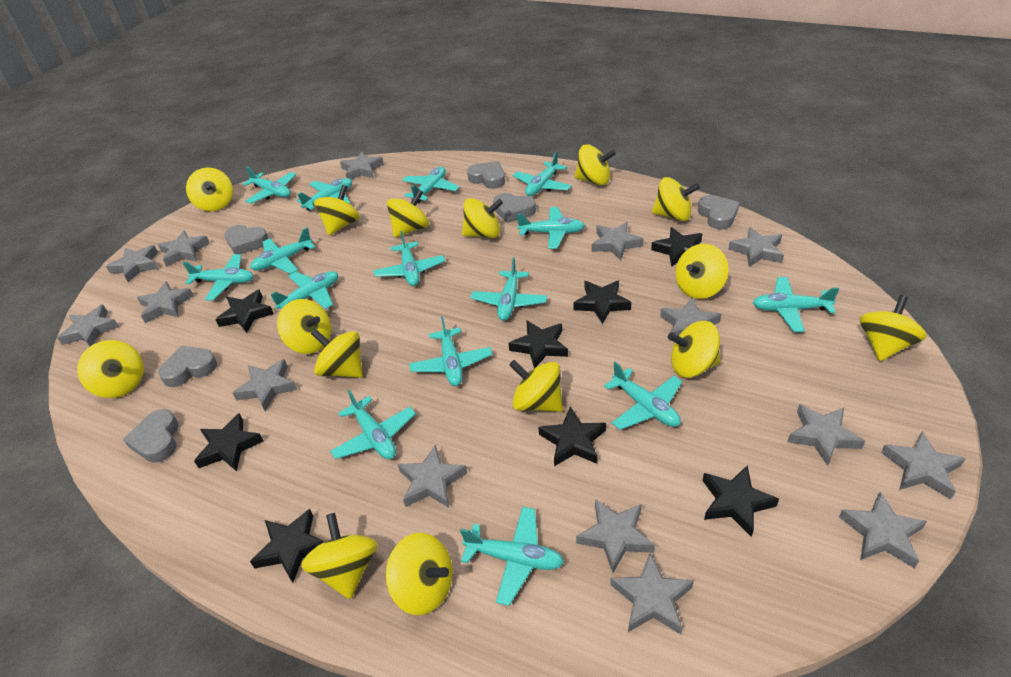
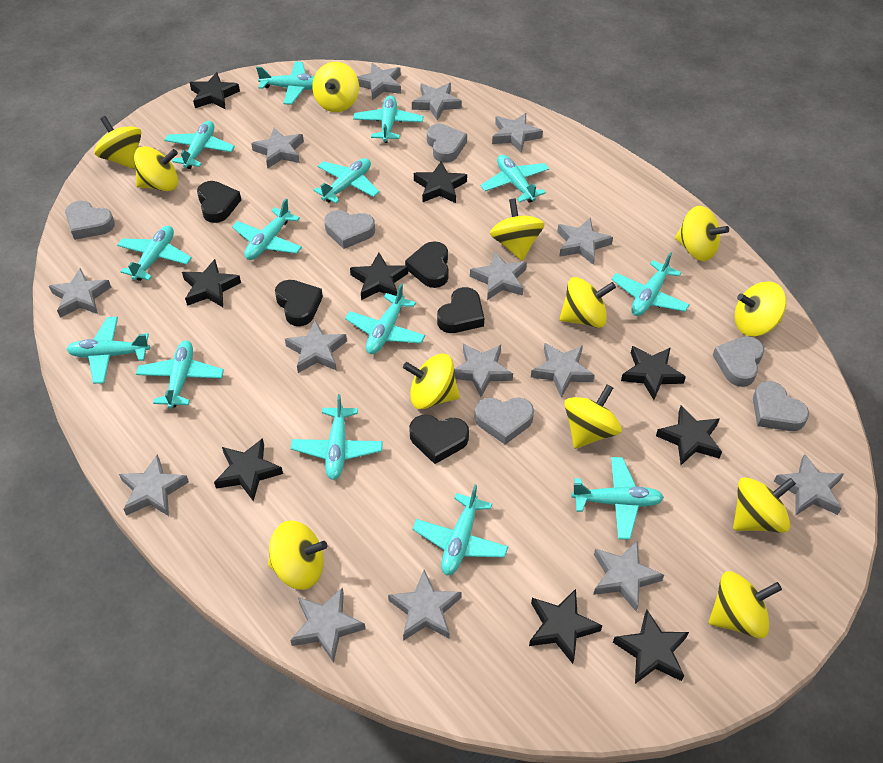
black heart: none = 0 -> [197,181,241,223] [275,280,323,326] [405,241,449,288] [409,415,469,464] [437,287,484,333] = 5
black star: [194,413,263,472] [215,290,274,333] [250,509,325,583] [508,320,568,368] [538,407,606,466] [574,280,631,324] [651,227,702,267] [702,465,779,537] = 8 -> [182,259,241,307] [189,72,240,109] [214,438,283,502] [350,253,408,300] [414,162,467,203] [529,589,602,664] [613,610,689,684] [621,346,686,400] [656,405,722,465] = 9
turquoise plane: [183,254,253,300] [243,166,296,204] [250,227,315,274] [270,271,338,309] [297,178,352,211] [330,390,416,459] [373,231,445,286] [402,166,460,203] [409,316,492,386] [460,507,564,606] [470,258,547,321] [513,151,572,196] [516,207,585,249] [604,362,682,430] [753,277,839,332] = 15 -> [66,317,150,384] [117,226,192,281] [136,340,224,409] [164,121,235,169] [232,199,302,260] [256,62,314,105] [291,394,383,480] [313,158,380,203] [345,284,425,354] [353,95,424,143] [412,485,508,575] [481,155,549,203] [571,457,664,540] [611,252,690,316] = 14
yellow spinning top: [77,340,144,398] [186,167,233,211] [277,299,331,354] [301,513,377,599] [311,329,363,378] [314,185,360,235] [385,533,453,615] [387,189,429,238] [462,198,503,238] [509,360,563,412] [574,144,616,185] [652,177,700,221] [668,321,721,378] [675,244,729,299] [860,295,927,361] = 15 -> [95,116,141,169] [134,146,178,191] [268,520,328,590] [312,62,359,112] [403,354,460,409] [490,198,545,261] [560,277,616,328] [564,384,622,449] [675,206,729,261] [709,571,782,639] [733,477,796,533] [735,281,786,336] = 12

